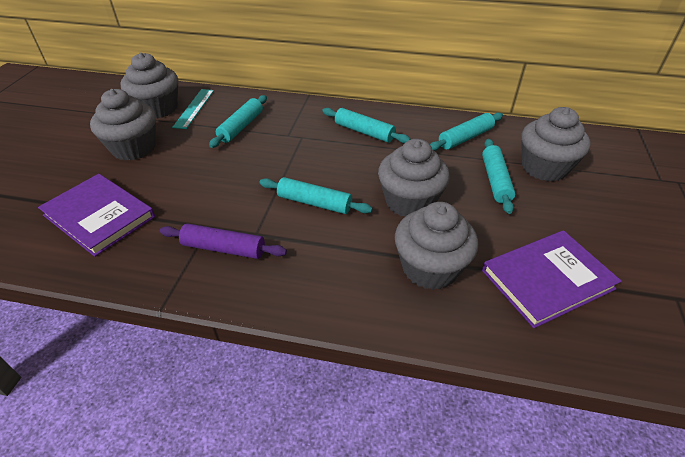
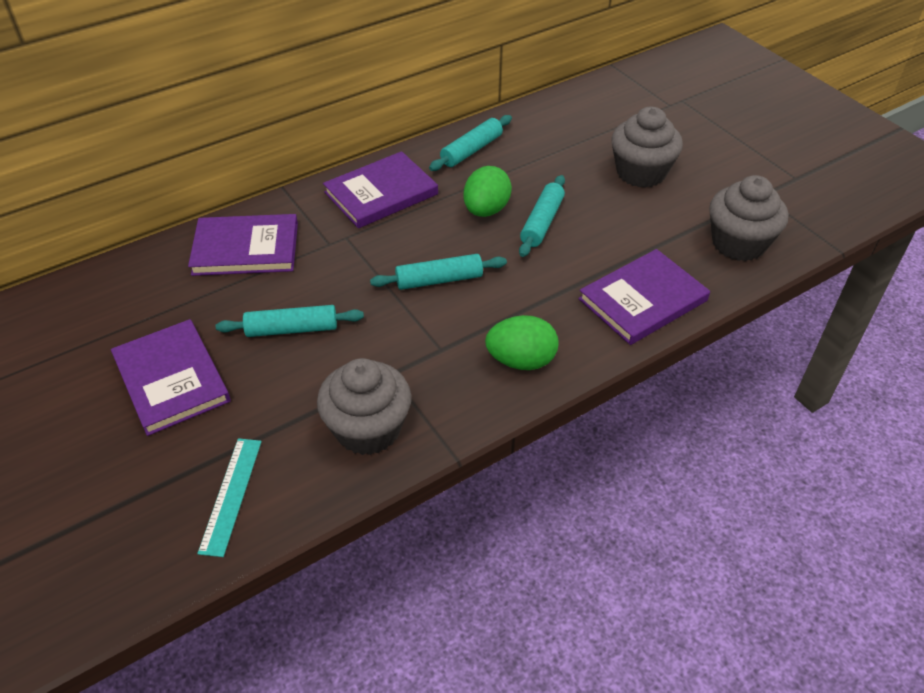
green egg: none = 0 -> [463,166,512,217] [485,315,558,370] = 2
grey cupcake: [90,89,156,161] [120,53,178,118] [378,139,450,217] [395,202,478,290] [521,107,591,181] = 5 -> [317,358,411,455] [611,107,683,188] [709,175,788,261] = 3
purple book: [38,174,155,257] [482,230,622,328] = 2 -> [111,319,231,436] [188,214,298,276] [323,151,438,228] [578,249,710,345] = 4
purple rolling pin: [160,223,287,259] = 1 -> none = 0
turquoise rolling pin: [209,95,267,148] [259,177,373,214] [322,108,411,143] [430,112,503,151] [482,139,516,214] = 5 -> [216,305,364,337] [370,254,507,290] [429,115,512,171] [519,175,565,257] = 4

